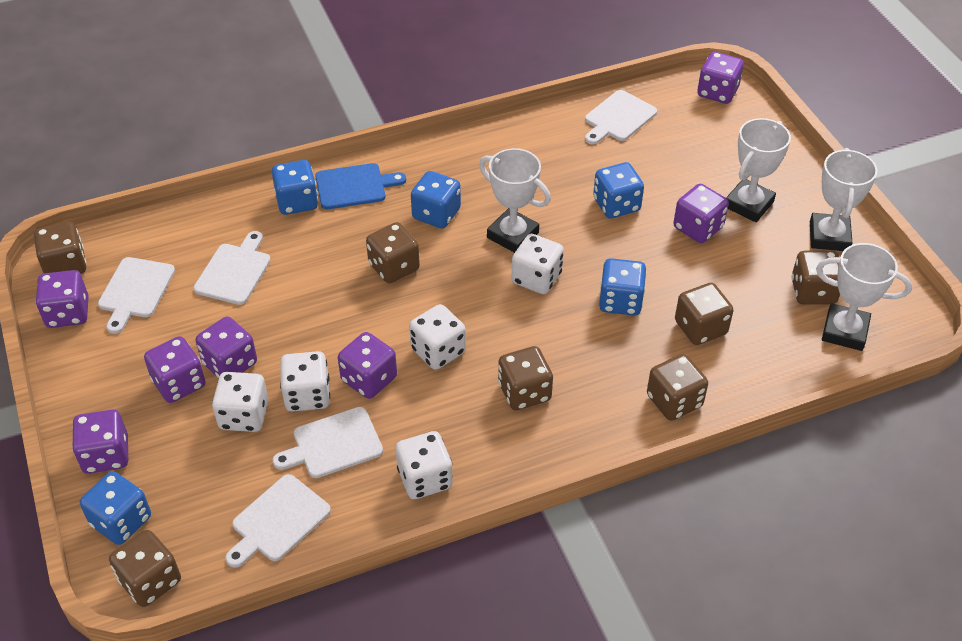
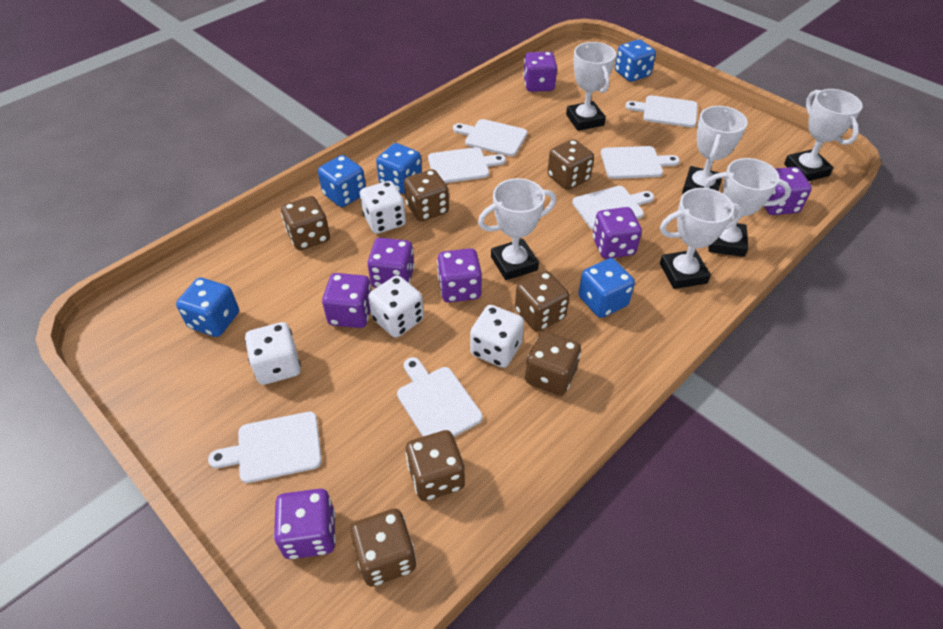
blue cutting board: [315,163,406,209] = 1 -> none = 0
white cutting board: [98,257,175,334] [193,231,271,305] [225,474,331,568] [272,407,383,478] [585,90,657,145] = 5 -> [208,412,322,483] [397,357,483,437] [428,147,506,183] [453,119,527,156] [572,186,654,230] [601,146,680,179] [625,95,698,127] = 7
white dice: [212,372,268,432] [280,351,330,412] [396,431,453,499] [409,304,466,370] [511,234,564,294] = 5 -> [245,322,301,385] [360,181,406,234] [368,275,424,338] [470,305,524,368] = 4
white trophy: [479,148,551,253] [726,118,791,222] [810,148,877,251] [816,243,912,351] = 4 -> [478,178,556,280] [566,42,616,131] [660,188,743,289] [682,106,748,194] [704,158,791,257] [784,89,863,181] = 6

